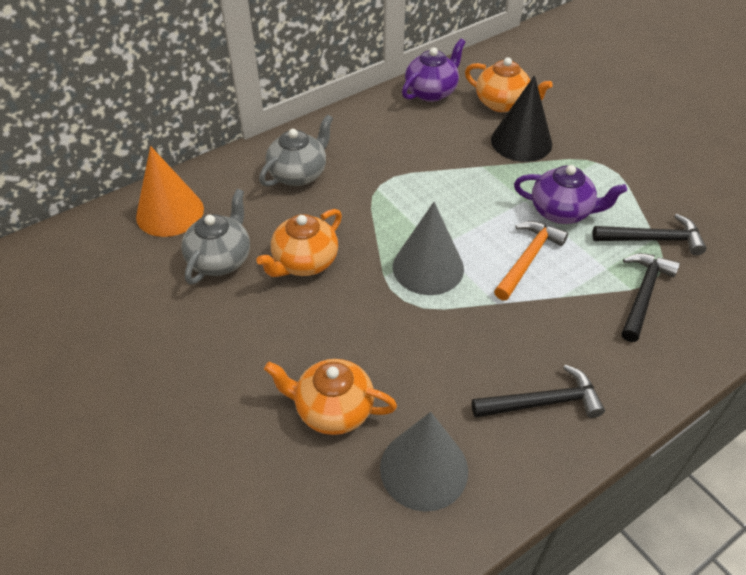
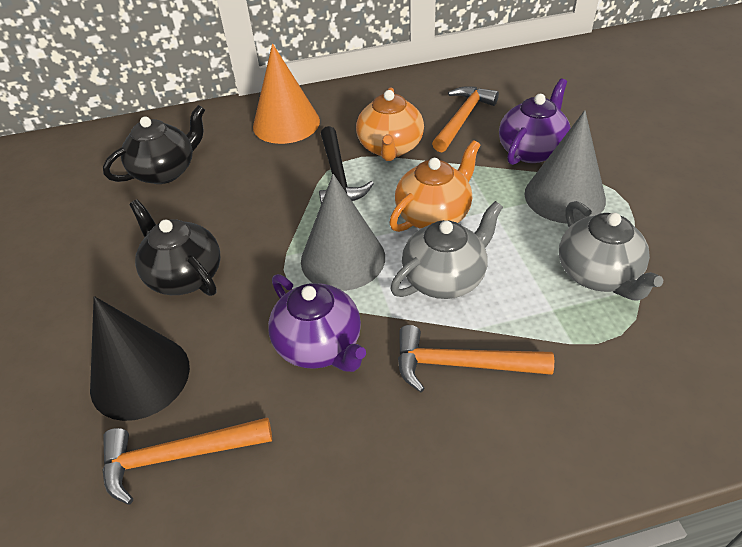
black hammer: [472,365,605,418] [593,214,707,255] [622,253,680,342] = 3 -> [319,126,374,204] = 1
black teapot: none = 0 -> [103,105,205,184] [129,199,220,296] = 2
orange hammer: [494,221,568,300] = 1 -> [102,417,272,505] [398,325,554,392] [432,86,499,152] = 3
orange teapot: [256,209,342,277] [264,359,397,435] [465,58,553,112] = 3 -> [356,87,424,161] [389,140,480,232] = 2

